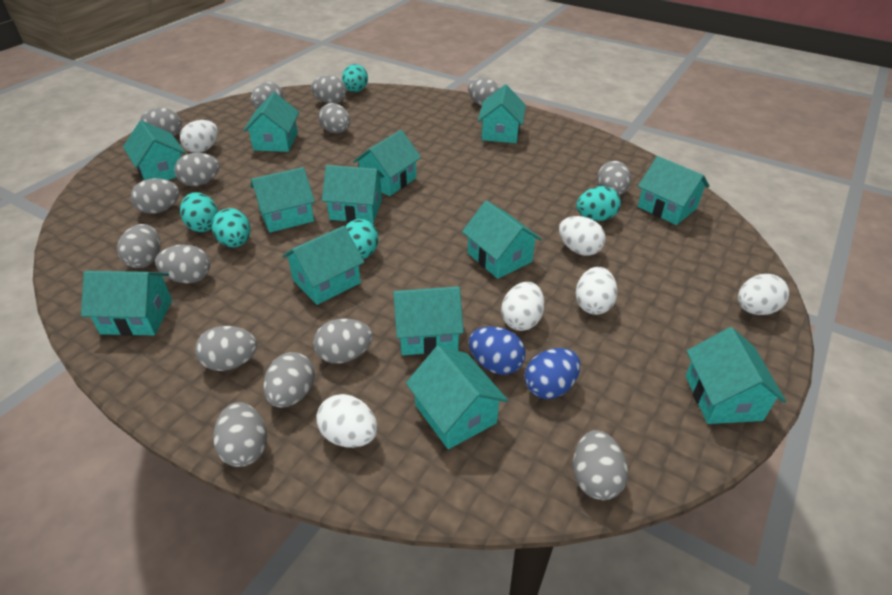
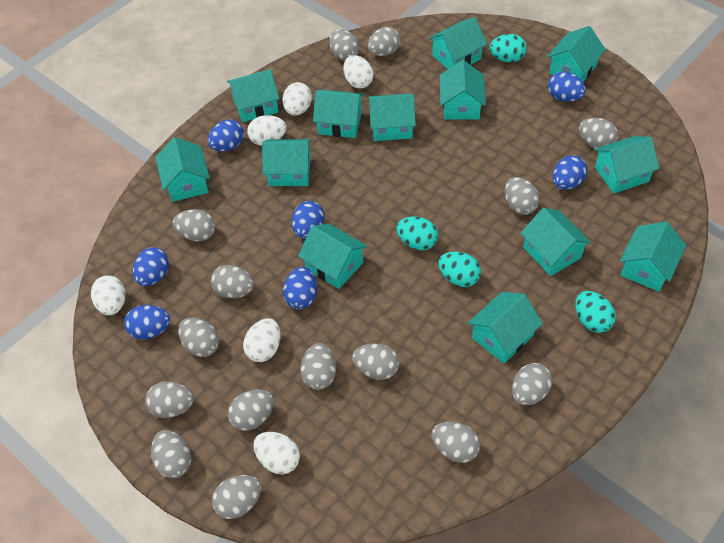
blue egg: [469,326,526,375] [525,348,580,399] = 2 -> [124,305,170,339] [133,248,169,286] [208,119,244,152] [283,267,317,309] [292,201,325,238] [548,71,586,102] [553,155,587,190] = 7
turquoise egg: [180,192,218,232] [212,208,250,248] [342,64,368,92] [345,219,379,259] [576,186,621,221] = 5 -> [396,217,438,251] [438,251,481,287] [489,34,527,62] [575,291,616,333] = 4

